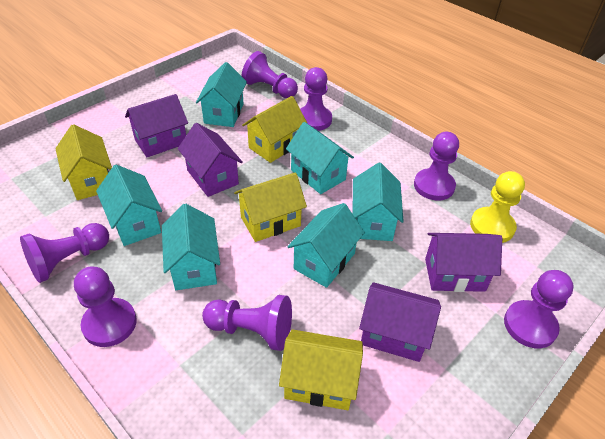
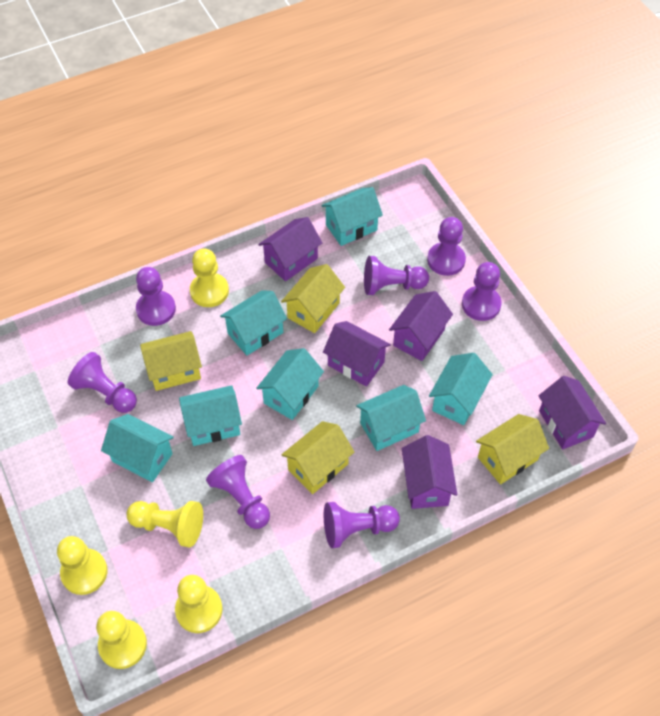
purple house: [125,94,188,157] [178,123,243,197] [359,282,441,362] [425,233,502,292] = 4 -> [258,217,322,281] [323,321,391,387] [389,291,453,361] [402,435,457,509] [538,376,606,449] = 5
turquoise house: [96,165,162,246] [162,203,220,290] [196,62,247,127] [286,122,354,194] [287,203,365,288] [352,163,404,241] = 6 -> [101,414,174,482] [179,385,242,446] [220,290,287,356] [256,348,324,420] [321,187,383,246] [356,385,426,451] [429,353,493,425] = 7
yellow pawn: [470,171,525,243] = 1 -> [57,536,108,595] [96,611,147,669] [126,501,203,547] [175,575,223,633] [190,249,229,307] = 5

